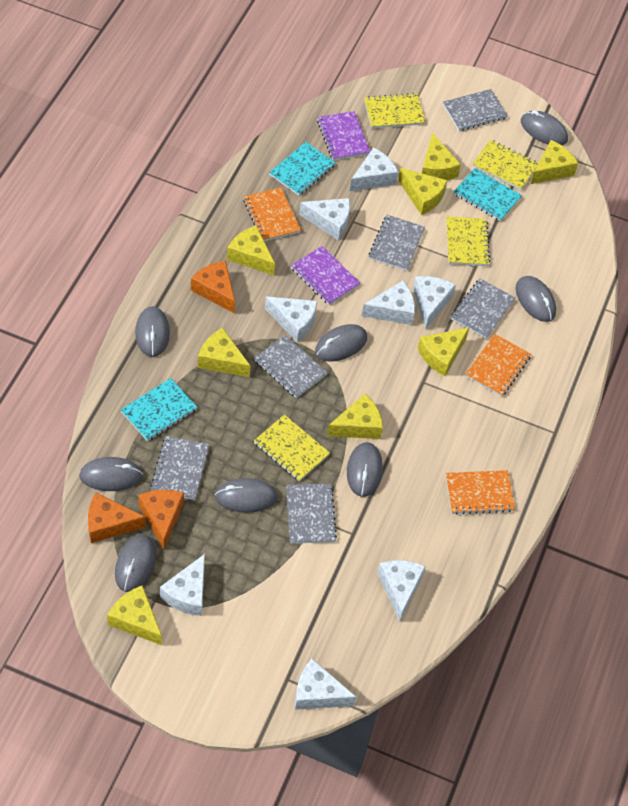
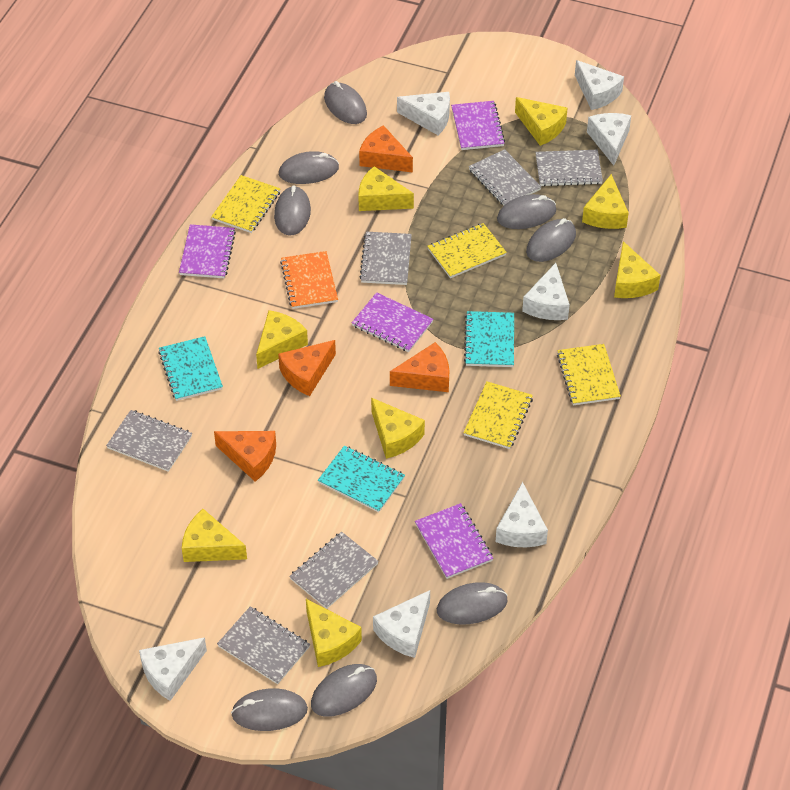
orange cheese: [88,493,146,543] [138,490,184,549] [191,260,235,313] = 3 -> [214,431,276,482] [278,340,336,396] [359,125,413,173] [390,342,449,392] = 4
orange notebook: [243,188,301,241] [446,470,515,515] [465,334,531,397] = 3 -> [280,251,338,309] = 1
purple notebook: [291,246,360,305] [317,111,370,160] = 2 -> [179,224,236,278] [352,292,433,352] [415,503,493,579] [451,101,505,150] = 4
white cheese: [160,554,205,616] [265,296,317,342] [295,659,356,710] [299,198,350,240] [349,147,398,192] [362,281,415,325] [378,560,426,622] [413,276,456,329] = 8 -> [139,637,207,701] [373,590,430,658] [397,92,450,135] [496,482,548,547] [522,263,570,320] [575,60,624,110] [587,113,631,165] = 7

